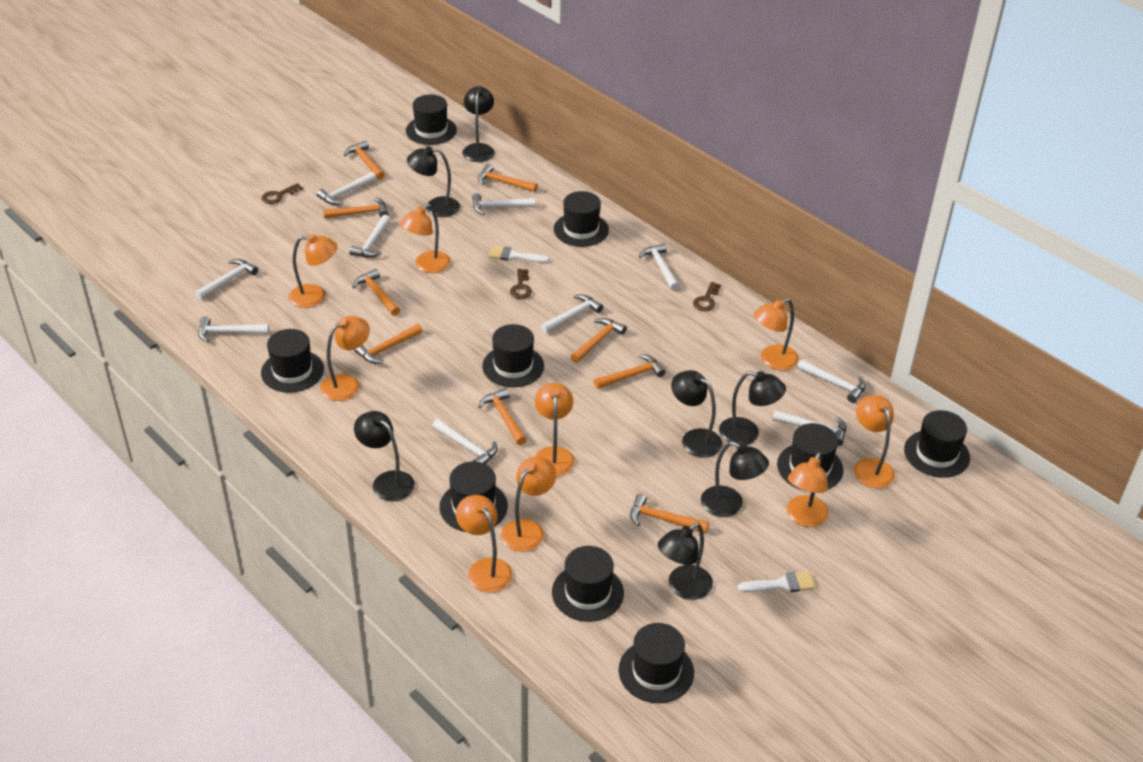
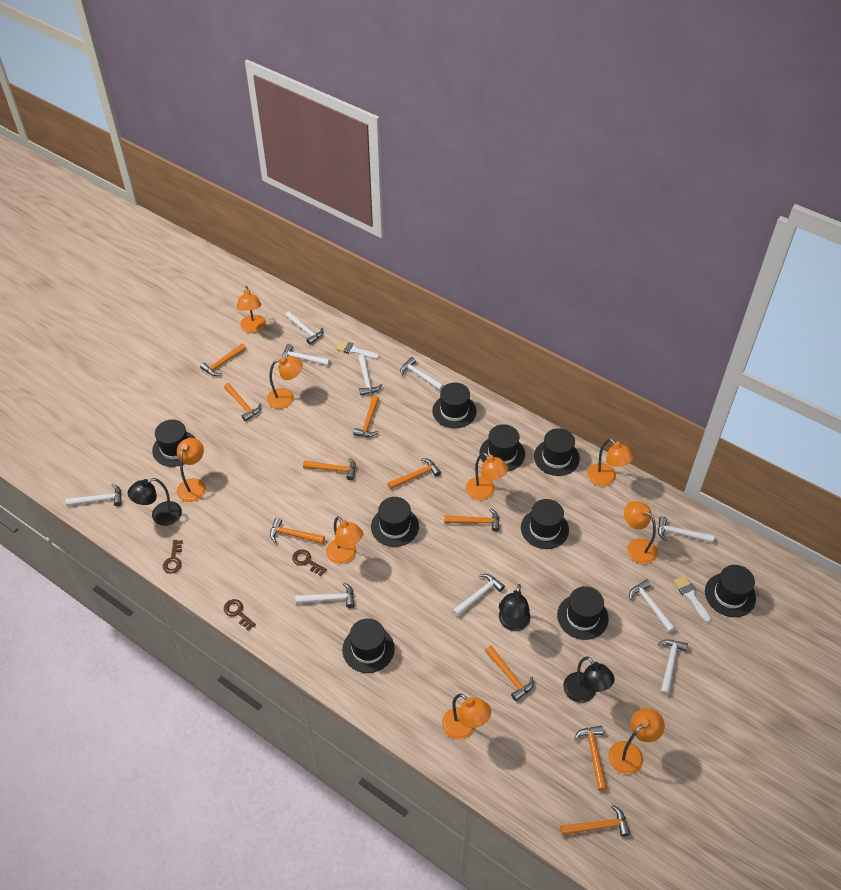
black lamp: [354,411,415,501] [407,146,460,217] [462,86,494,162] [658,523,713,600] [671,370,722,458] [701,441,769,517] [719,371,786,445] = 7 -> [128,478,182,526] [499,584,530,631] [563,656,615,703] = 3
orange hammer: [323,197,389,219] [344,141,385,180] [353,269,400,316] [354,324,423,364] [478,164,538,192] [478,388,527,445] [571,318,627,363] [594,354,666,389] [630,494,709,533] = 9 -> [200,343,246,376] [224,383,261,422] [270,518,325,544] [303,457,356,480] [353,395,379,437] [388,458,441,489] [444,508,500,532] [485,646,533,701] [560,804,630,837] [574,726,607,791] = 10

